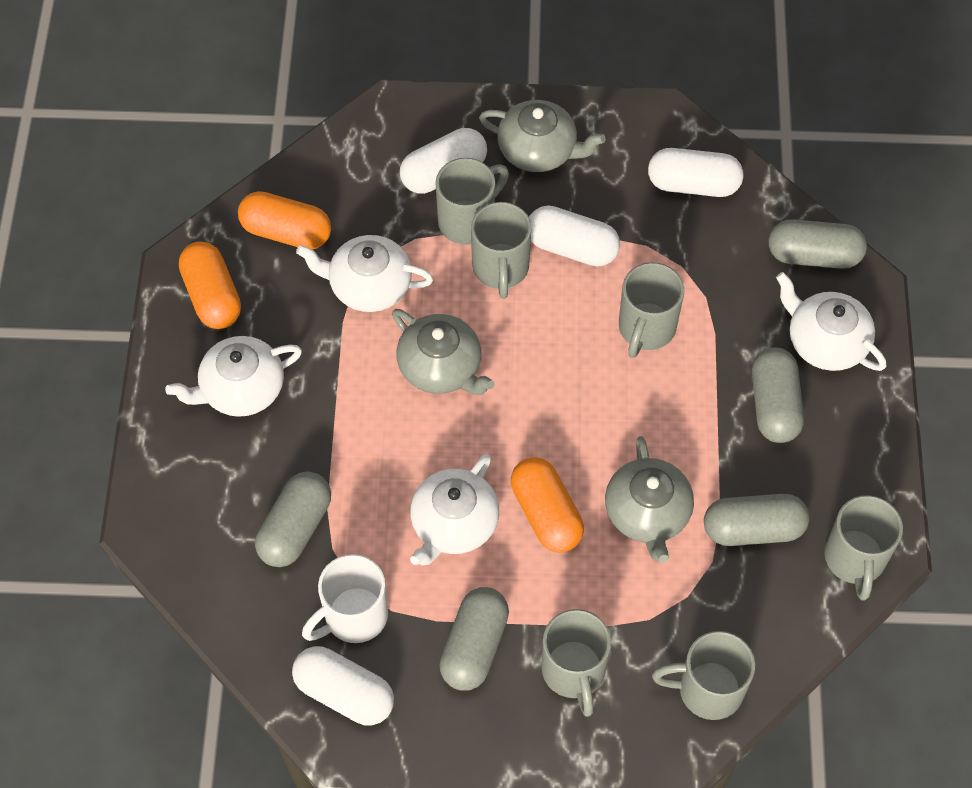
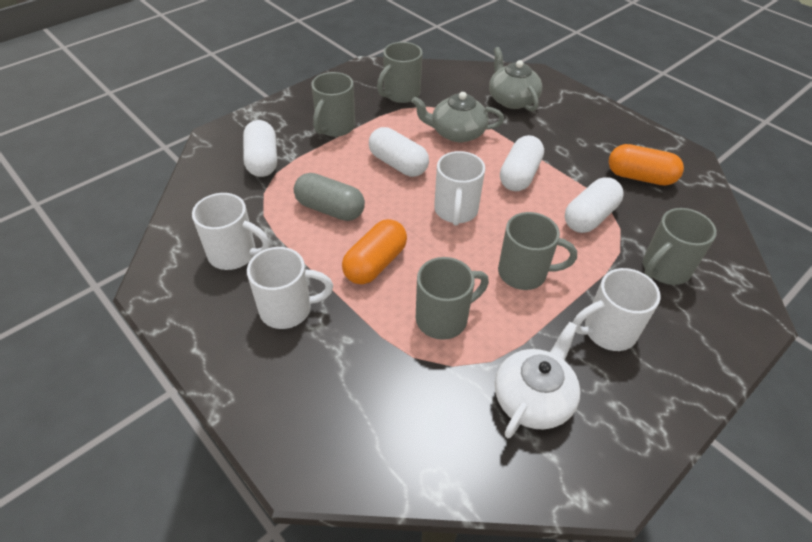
grey capsule: [255,472,331,567] [439,587,509,691] [704,494,809,546] [752,347,804,443] [769,219,867,269] = 5 -> [294,173,365,221] = 1
grey mug: [436,158,509,245] [471,202,532,299] [541,609,611,717] [619,263,684,358] [652,631,755,720] [824,495,903,601] = 6 -> [311,72,355,137] [377,42,423,103] [416,257,489,340] [498,212,577,290] [643,208,717,285] = 5
grey teapot: [392,309,495,395] [479,100,606,172] [605,436,694,563] = 3 -> [411,92,504,142] [489,47,542,111] = 2
orange capsule: [179,241,241,329] [238,191,331,249] [511,457,584,553] = 3 -> [342,219,407,284] [609,144,684,186] = 2
white mug: [302,554,388,643] = 1 -> [192,193,270,270] [247,247,333,329] [434,151,485,226] [573,268,661,351] = 4
white teapot: [165,336,302,417] [296,235,433,312] [410,454,499,565] [776,272,886,371] = 4 -> [495,322,580,438] = 1

